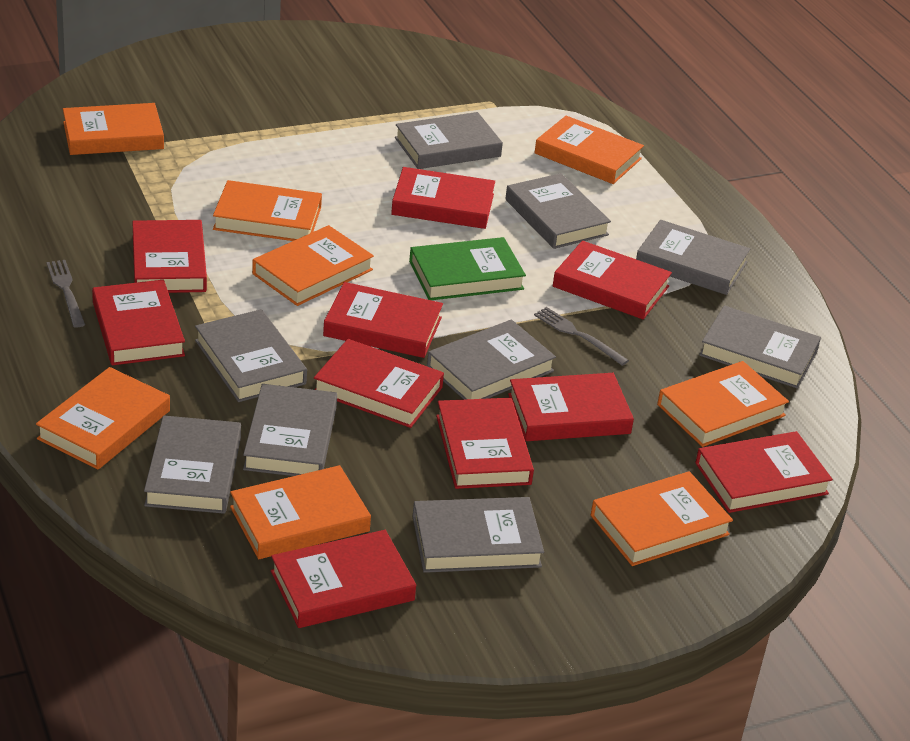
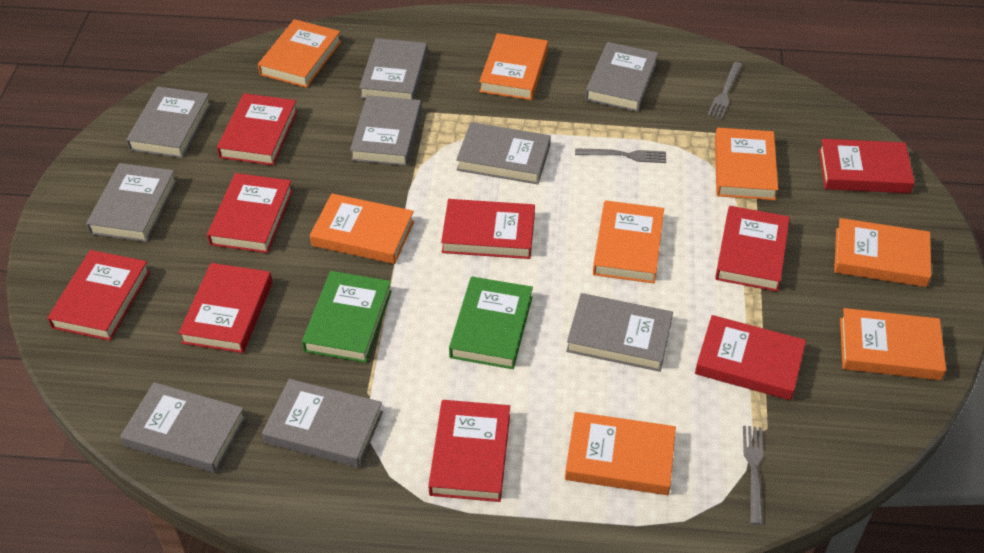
green book: [409,237,526,300] = 1 -> [302,271,392,363] [449,276,533,369] = 2
grey fork: [46,260,85,328] [534,307,629,366] = 2 -> [575,148,666,163] [707,62,742,119] [743,426,763,525] = 3
red book: [92,280,185,365] [132,220,207,293] [271,530,416,628] [314,339,444,428] [323,282,443,358] [391,167,495,229] [436,398,534,489] [508,373,634,441] [553,240,672,320] [695,431,833,513] = 10 -> [47,250,150,341] [179,263,272,353] [207,173,293,253] [217,93,298,165] [428,400,510,502] [441,199,535,259] [695,315,806,400] [715,206,790,292] [819,139,915,193] = 9

